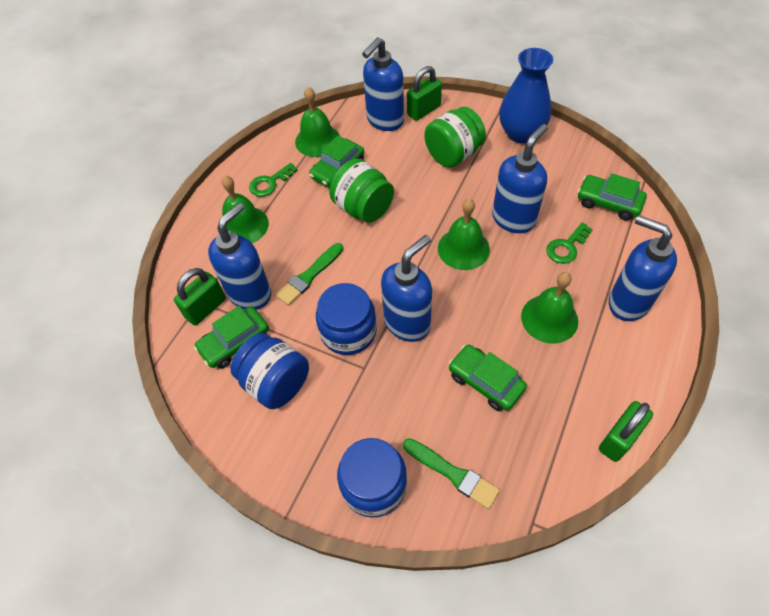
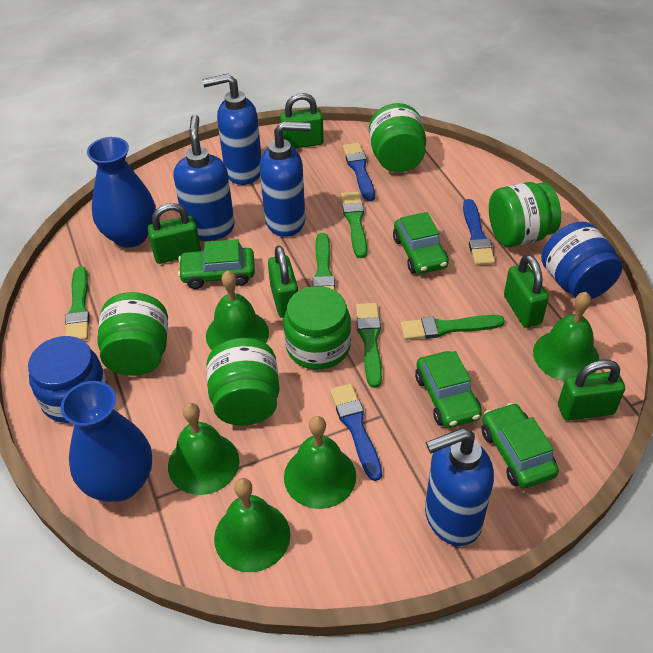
blue brush: none = 0 -> [330,383,382,481] [343,143,375,201] [463,199,495,265] = 3
blue jar: [230,333,309,409] [316,283,377,355] [337,438,407,517] = 3 -> [28,336,107,423] [541,221,622,299] = 2
blue soap dispenser: [208,203,271,310] [362,37,404,131] [381,235,432,342] [492,124,548,233] [609,215,677,321] = 5 -> [173,115,235,241] [202,74,262,185] [260,121,310,237] [425,428,494,546] = 4
blue vase: [499,48,553,143] = 1 -> [60,381,152,502] [87,137,156,248] = 2
green bell: [222,176,269,243] [295,87,340,157] [438,199,490,270] [521,272,578,344] = 4 -> [168,403,239,495] [206,270,269,350] [214,478,290,572] [284,416,356,509] [533,292,599,381] = 5
green brush: [276,243,343,305] [403,438,500,509] = 2 -> [65,266,90,340] [313,233,335,290] [341,192,367,258] [356,303,382,388] [400,315,505,340] = 5
green jar: [329,159,394,223] [424,107,486,168] = 2 -> [97,292,168,376] [206,338,280,426] [284,286,351,370] [369,103,426,172] [489,182,561,247] = 5
green key: [249,163,298,197] [546,223,593,264] = 2 -> none = 0
green padlock: [174,268,226,325] [407,66,442,121] [599,401,653,462] = 3 -> [147,203,201,264] [268,245,298,318] [280,93,324,149] [504,254,549,328] [558,360,625,421] = 5

